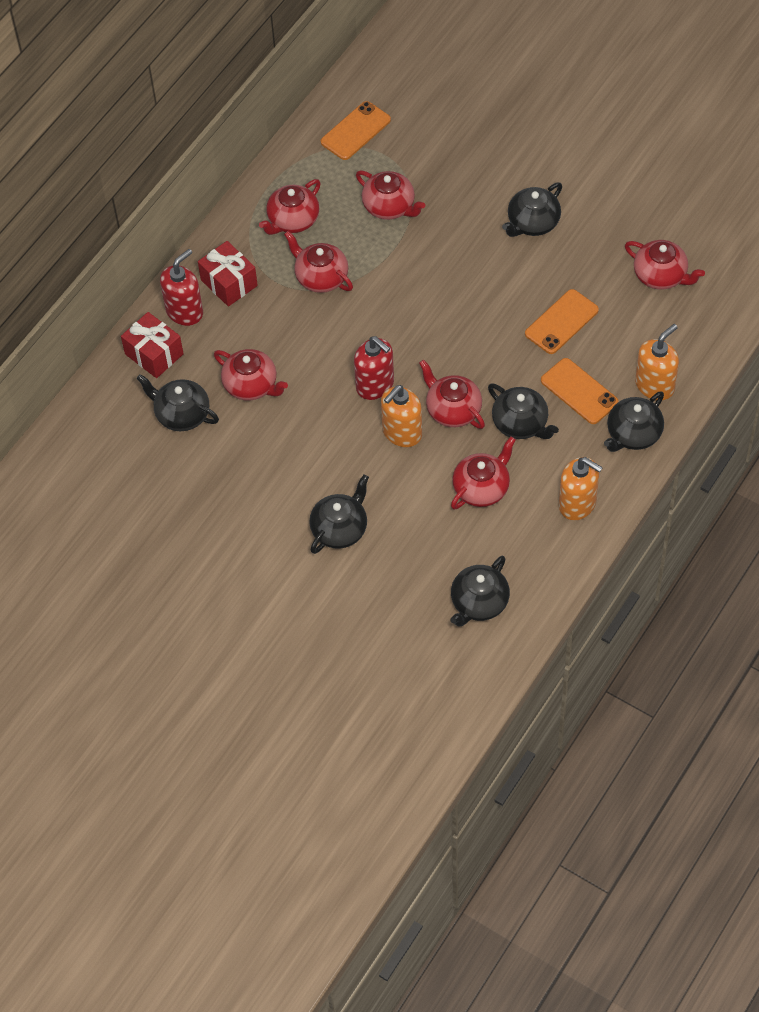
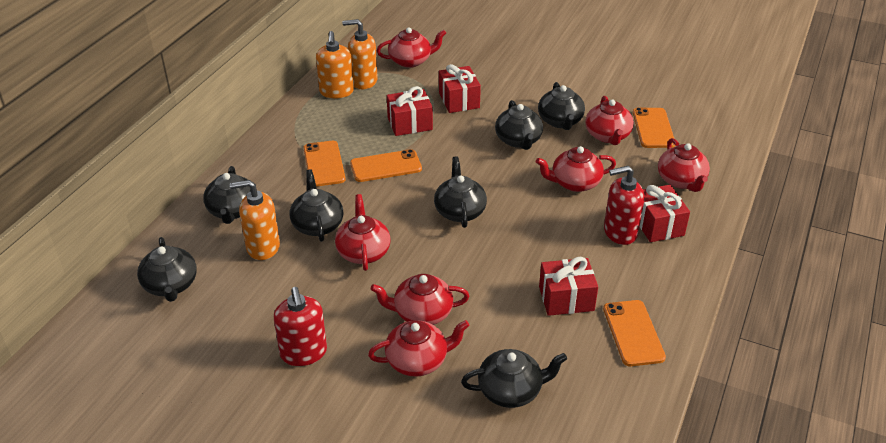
black teapot: [136,374,219,431] [309,474,369,554] [450,556,510,626] [488,384,559,439] [502,182,562,237] [604,391,664,452] = 6 -> [137,237,197,302] [203,166,251,224] [290,169,343,242] [434,156,487,228] [461,349,567,408] [495,100,543,150] [538,82,585,130] = 7
orange phone: [321,101,391,160] [525,289,599,354] [541,358,619,424] = 3 -> [304,141,346,187] [350,149,422,182] [603,300,666,366] [633,107,675,148] = 4
red gift: [121,312,184,378] [198,241,258,306] = 2 -> [387,86,433,136] [439,64,481,113] [539,257,598,316] [640,185,690,242] = 4

